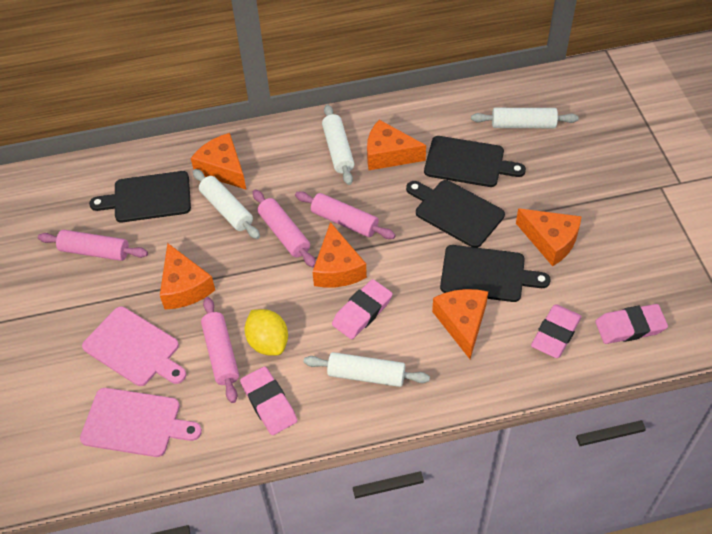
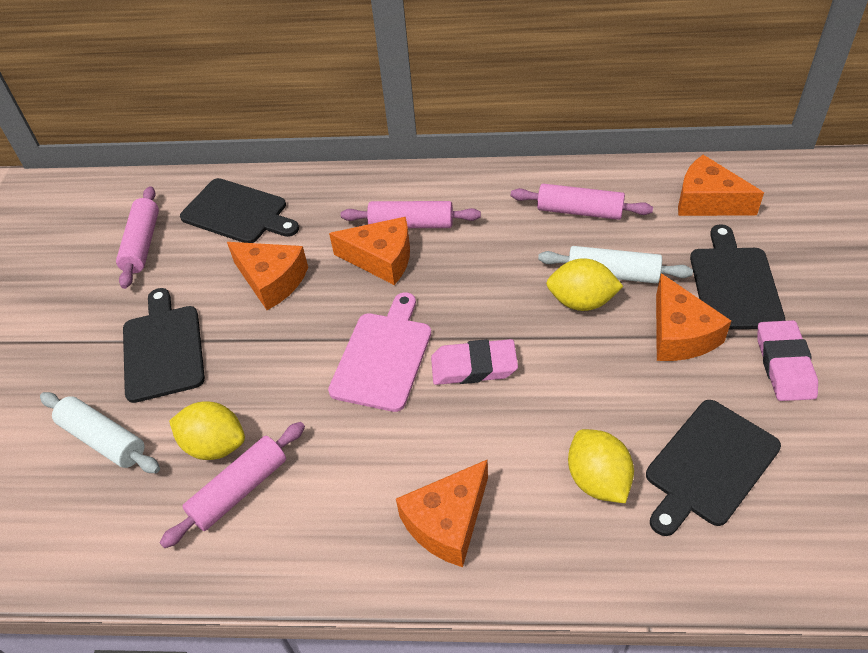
orange cheese: [160,243,215,309] [191,133,246,190] [312,222,367,288] [367,120,426,170] [432,289,488,359] [516,208,582,266] = 6 -> [227,242,308,310] [329,217,410,285] [396,460,488,567] [656,273,731,361] [678,155,764,216] = 5
pink cutting board: [80,388,202,457] [82,307,186,386] = 2 -> [328,292,431,412] = 1
pink eraser: [240,366,297,435] [332,279,393,339] [531,304,582,358] [595,304,668,344] = 4 -> [431,339,518,385] [757,320,818,401] = 2
white rolling pin: [193,169,260,239] [304,352,430,387] [322,104,354,185] [471,108,579,128] = 4 -> [40,392,160,473] [538,246,693,283] = 2
yellow lemon: [245,309,288,356] = 1 -> [169,401,245,460] [546,258,623,311] [568,429,634,503] = 3

